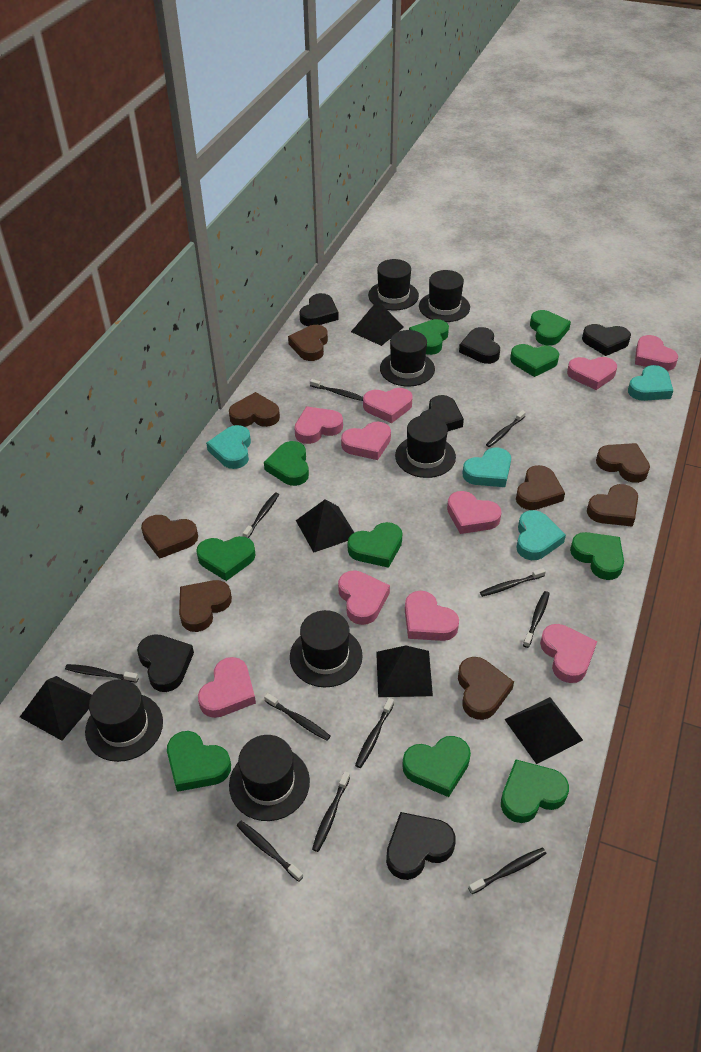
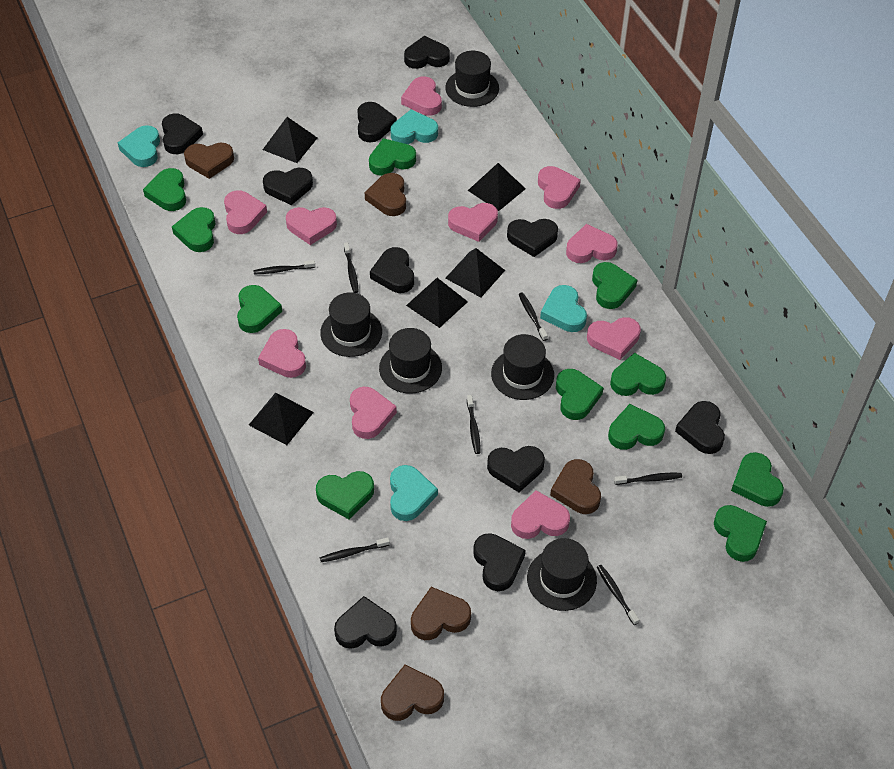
black hat: [85,679,163,762] [229,735,310,821] [290,610,363,687] [368,259,419,311] [380,330,435,386] [395,415,456,478] [419,270,470,322] = 7 -> [320,292,382,357] [379,328,442,394] [445,51,499,107] [491,334,554,400] [527,538,597,611] = 5
black heart: [137,634,194,692] [299,293,339,326] [386,812,455,880] [420,395,464,431] [459,327,500,364] [582,324,631,356] = 6 -> [162,113,203,154] [263,168,313,205] [334,596,397,649] [357,102,397,142] [370,247,414,293] [404,36,450,69] [473,533,525,591] [487,446,545,492] [507,219,558,257] [675,401,725,454] = 10
black toothbrush: [65,664,139,683] [237,821,303,882] [243,493,279,538] [264,693,331,741] [310,379,363,401] [312,771,350,852] [355,698,394,768] [468,848,546,894] [480,568,546,597] [486,410,526,447] [523,591,550,648] = 11 -> [254,260,315,274] [320,537,390,562] [344,242,359,293] [467,395,481,454] [519,292,548,341] [597,565,639,625] [614,473,682,485] = 7
brown heart: [141,515,198,559] [179,580,232,632] [229,392,280,427] [288,325,328,361] [458,657,514,720] [516,465,565,510] [587,484,638,527] [596,443,650,483] = 8 -> [184,142,234,179] [365,173,406,216] [381,664,444,721] [411,587,471,640] [550,459,601,514] = 5
green heart: [167,731,231,792] [196,536,256,581] [264,441,309,486] [348,522,402,568] [402,736,471,797] [409,319,449,355] [501,760,569,823] [510,344,559,377] [530,310,571,346] [570,532,624,580] = 10 -> [143,168,186,211] [172,207,216,252] [237,285,282,333] [316,471,374,519] [369,138,416,176] [556,369,603,420] [592,262,637,309] [608,404,665,450] [610,353,666,396] [714,505,767,562] [731,452,784,507] = 11

